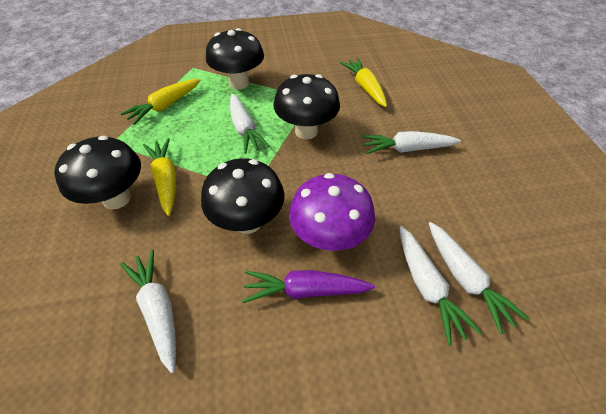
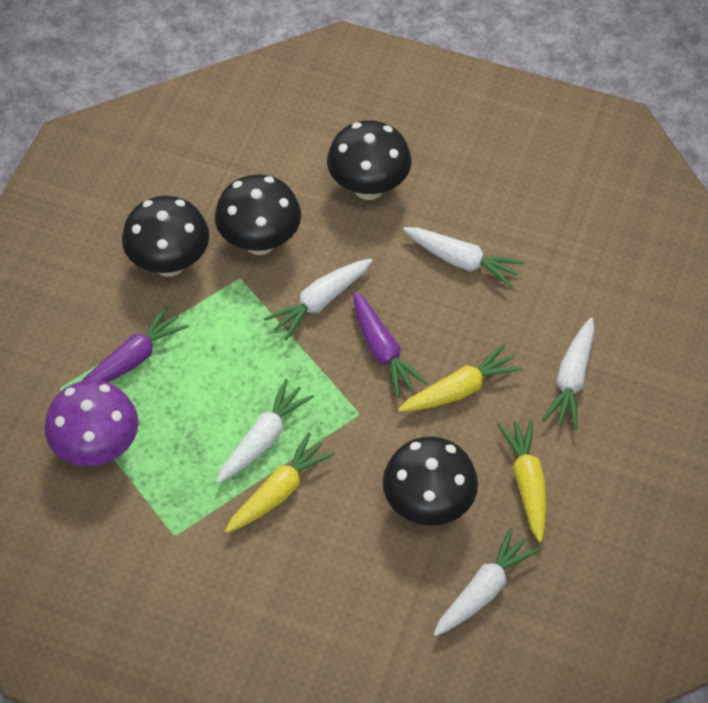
purple carrot: [242,270,375,303] = 1 -> [82,305,189,382] [353,291,428,398] = 2

